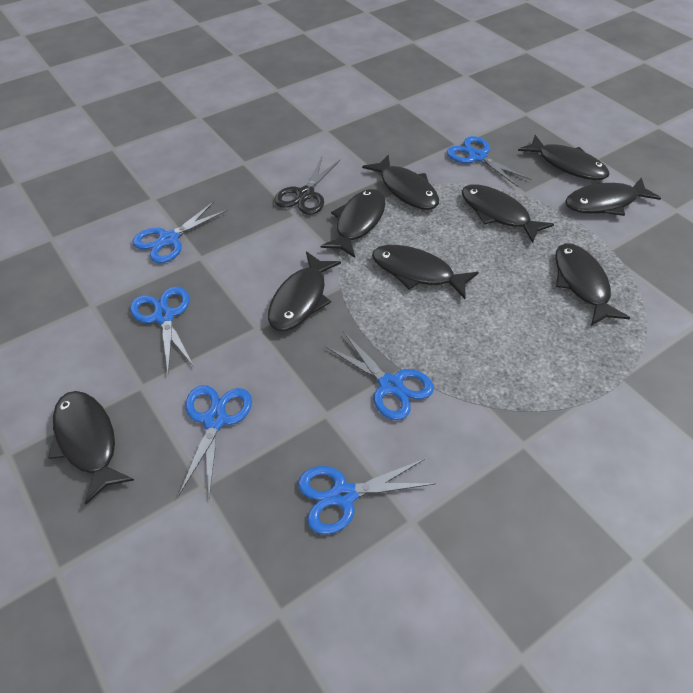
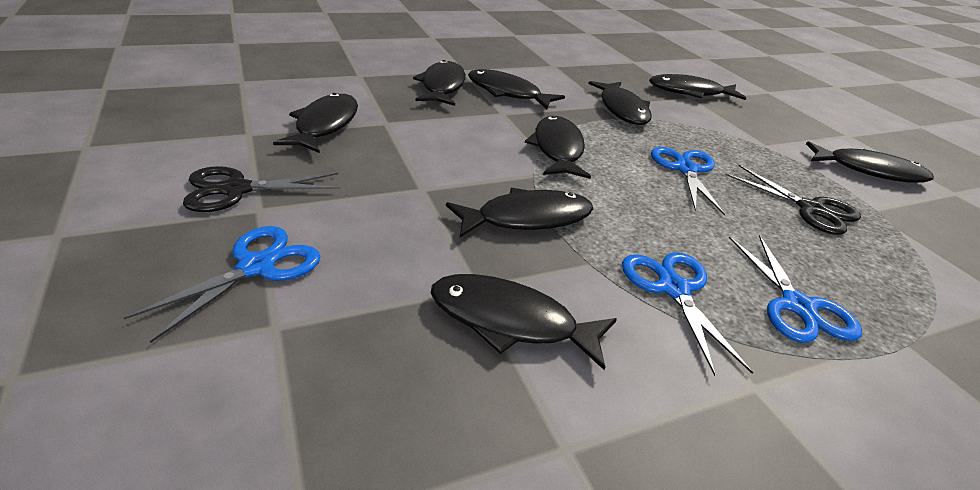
black scissors: [274,157,340,215] = 1 -> [183,166,340,212] [725,165,861,235] = 2
blue scissors: [130,287,195,372] [132,202,228,263] [179,385,252,498] [298,459,436,534] [325,331,434,420] [447,136,532,187] = 6 -> [124,226,321,343] [622,252,753,376] [651,147,725,216] [729,235,862,343] = 4

